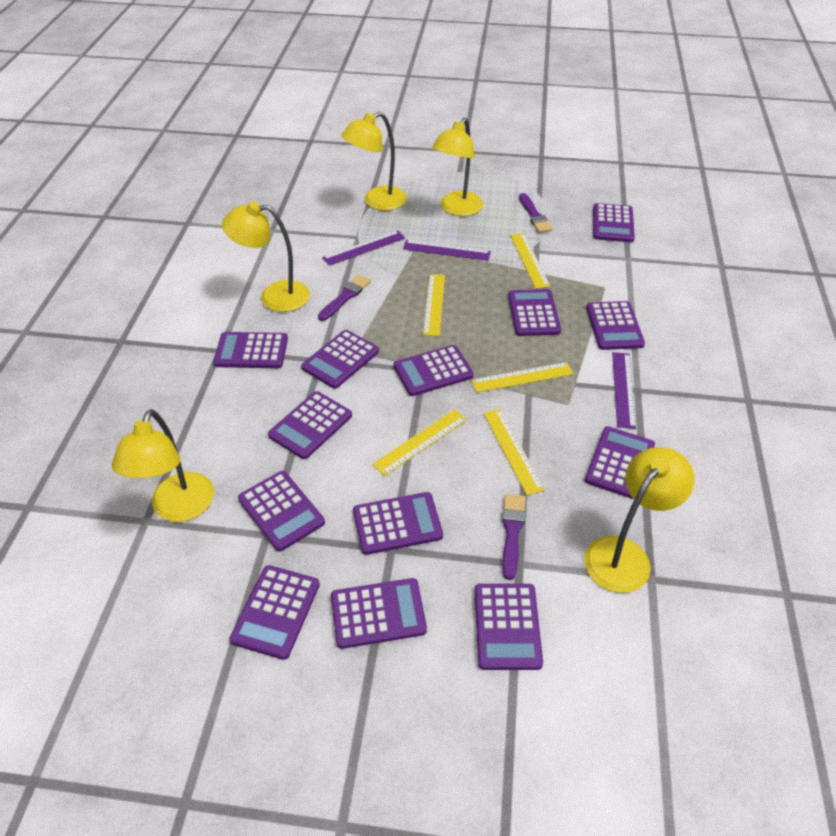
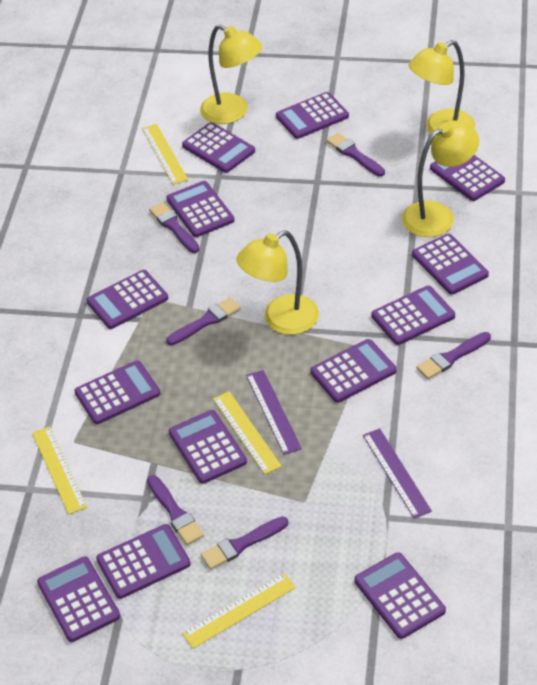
purple brush: [318,275,371,321] [502,494,526,580] [519,193,552,233] = 3 -> [147,475,204,545] [149,202,200,253] [166,297,241,345] [200,516,288,570] [326,133,385,176] [417,332,491,379] = 6
purple ruler: [322,231,405,266] [403,240,491,261] [612,352,636,429] = 3 -> [246,370,302,455] [363,428,432,519] = 2
yellow lamp: [112,409,214,522] [222,202,310,312] [342,112,407,211] [432,117,483,216] [584,447,695,593] = 5 -> [200,24,262,124] [236,230,319,335] [402,120,479,237] [409,40,475,134] = 4
yellow ruler: [372,409,467,476] [423,274,445,336] [471,362,573,393] [483,409,545,495] [510,233,550,289] = 5 -> [32,426,87,514] [142,124,188,185] [182,573,296,649] [213,391,282,474] = 4

